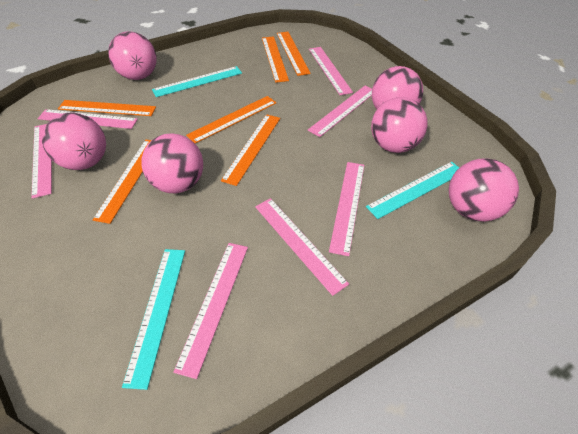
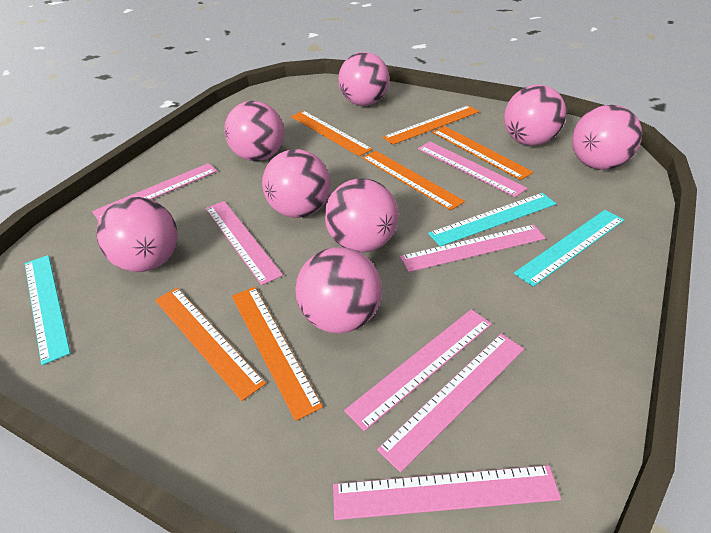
pink ball: [42,113,106,170] [108,31,157,80] [141,133,203,193] [371,97,428,153] [372,66,423,109] [449,158,519,222] = 6 -> [97,197,178,272] [224,101,284,161] [262,149,330,218] [295,247,382,334] [325,178,399,252] [338,52,389,106] [504,85,566,146] [572,105,642,170] = 8

